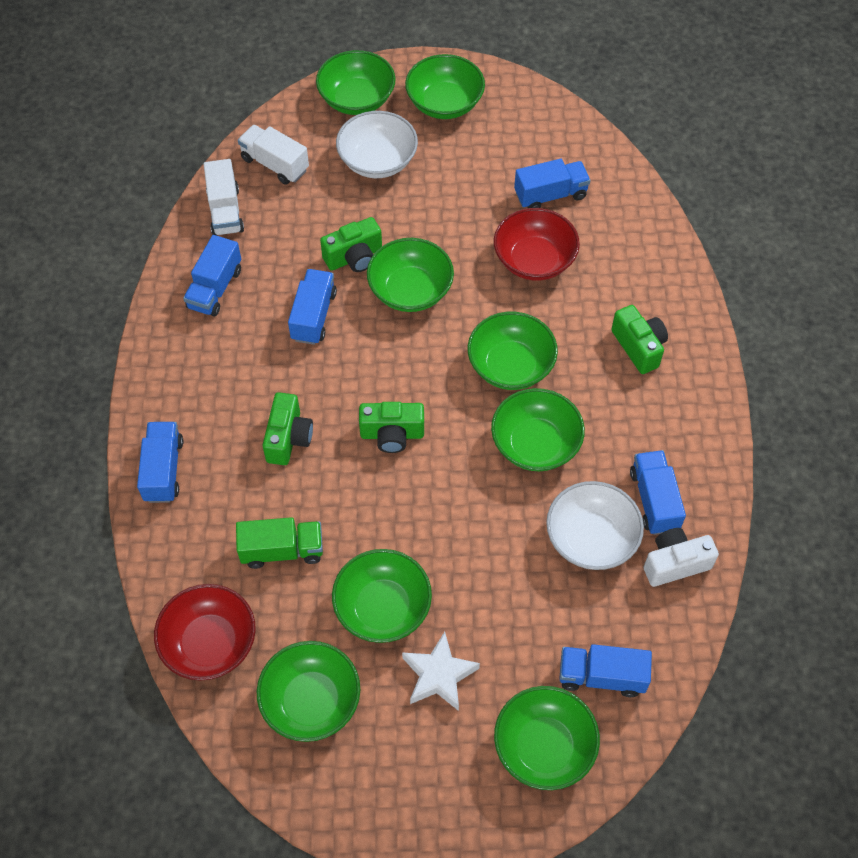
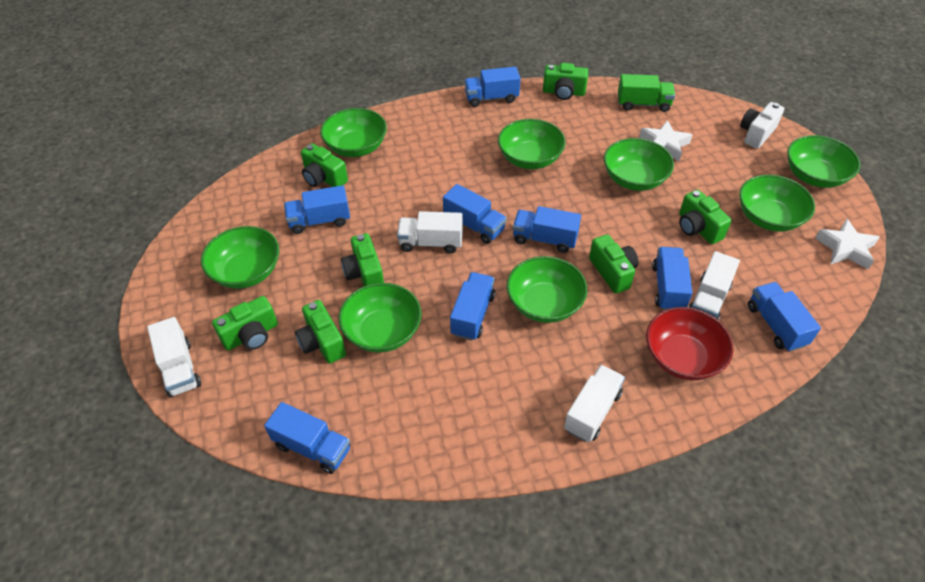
blue truck: [137,422,183,503] [183,235,241,317] [288,269,337,345] [514,159,591,208] [560,644,652,697] [630,450,686,535] = 6 -> [264,402,350,474] [284,185,350,234] [443,184,507,244] [450,272,495,341] [464,67,521,107] [513,206,581,253] [652,247,692,310] [748,282,821,352] = 8
green camera: [263,392,313,465] [320,217,382,272] [359,402,424,453] [611,305,668,374] = 4 -> [212,296,278,351] [295,300,346,364] [301,143,348,187] [341,233,384,286] [543,63,588,100] [589,234,638,294] [679,190,732,244] = 7
red bowl: [154,584,256,681] [494,208,580,281] = 2 -> [646,307,734,380] = 1
white bowl: [336,111,418,178] [546,481,644,570] = 2 -> none = 0
white star: [402,632,480,711] = 1 -> [639,120,692,162] [815,219,880,269] = 2
white truck: [204,159,244,236] [238,125,309,185] = 2 -> [147,317,201,397] [397,211,463,253] [564,365,625,442] [688,251,740,321] = 4

